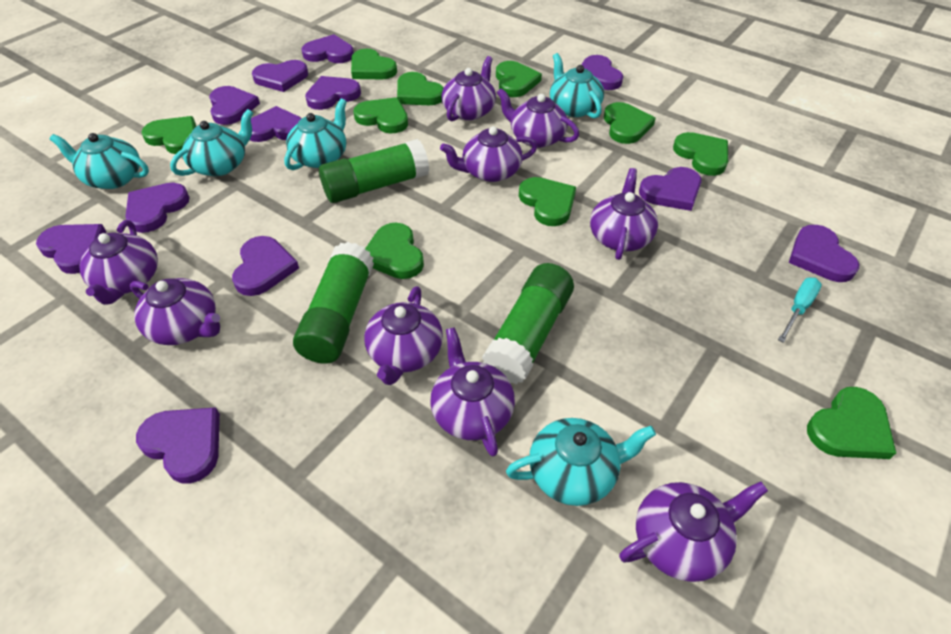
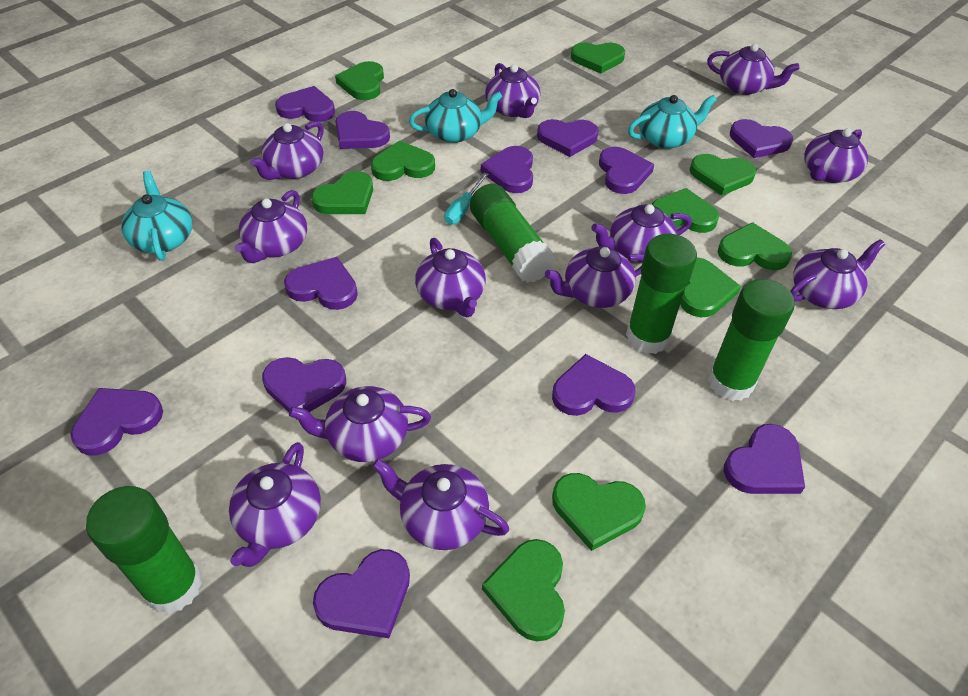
green glue stick: [293,242,374,364] [319,139,429,203] [482,263,574,384] = 3 -> [86,486,202,614] [470,184,555,283] [626,234,697,354] [708,279,795,401] = 4
purple teapot: [79,220,158,305] [130,278,220,345] [364,286,443,385] [430,327,515,456] [440,126,538,182] [442,56,496,121] [497,88,579,148] [590,168,658,260] [619,482,768,582] = 9 -> [229,442,321,567] [234,190,307,263] [250,121,324,180] [289,386,431,462] [372,459,509,550] [415,238,486,317] [485,63,540,118] [545,246,644,308] [591,204,692,263] [707,44,799,95] [790,239,885,309] [804,128,868,183] = 12
turquoise teapot: [50,133,149,189] [170,109,253,176] [284,98,347,170] [506,418,656,506] [550,53,604,119] = 5 -> [121,171,192,261] [409,89,503,143] [628,95,717,149] = 3

